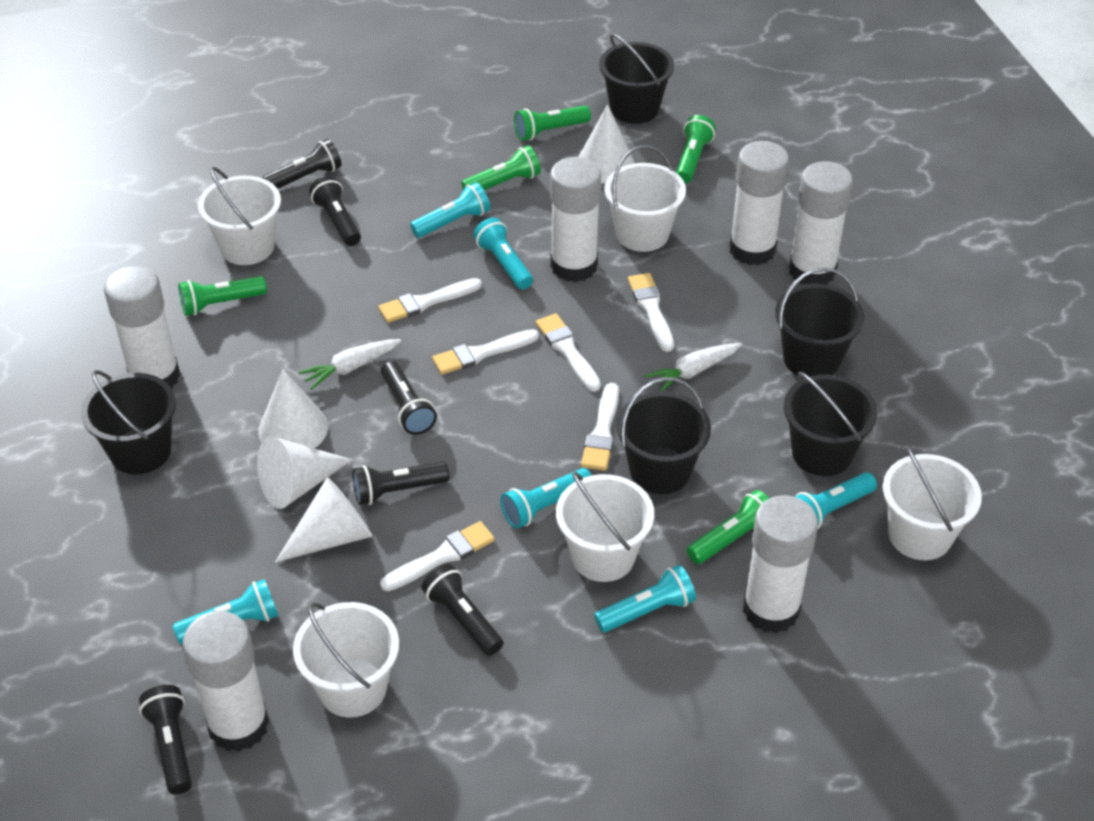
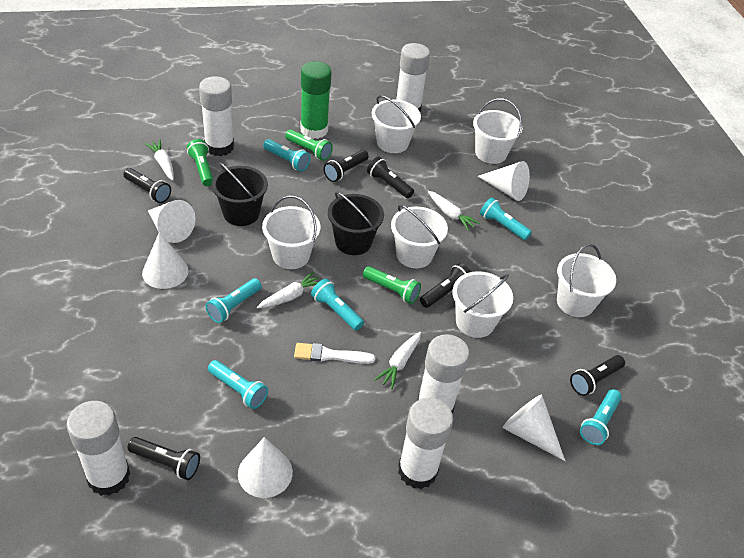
black bucket: [81,370,176,474] [599,34,674,124] [617,377,711,494] [775,267,864,378] [784,372,878,476] = 5 -> [212,162,268,226] [328,191,384,255] = 2
green flashlight: [178,276,267,316] [461,145,541,190] [514,105,591,141] [676,115,716,183] [687,490,770,564] = 5 -> [187,139,213,186] [285,129,333,161] [363,266,421,304] = 3
green glue stick: none = 0 -> [300,61,332,139] = 1
white brush: [378,278,482,323] [380,521,495,591] [432,329,539,375] [536,313,601,392] [581,383,619,471] [628,273,674,352] = 6 -> [294,343,375,364] = 1
white bucket: [198,167,281,265] [293,602,399,717] [556,471,654,582] [604,145,686,252] [883,446,982,560] = 5 -> [262,195,321,269] [372,95,421,153] [391,205,448,268] [452,271,513,338] [473,98,522,164] [557,244,616,317] = 6
white carrot: [298,339,401,390] [644,343,742,392] = 2 -> [145,139,174,180] [257,271,319,308] [374,332,421,389] [428,191,480,231] = 4
white cone: [257,436,352,509] [258,369,328,448] [275,477,372,563] [578,104,635,183] = 4 -> [142,232,189,289] [148,200,196,243] [238,437,293,498] [477,161,530,201] [503,394,565,461] = 5
white glue stick: [104,265,180,388] [183,611,269,752] [550,157,601,282] [729,141,789,265] [743,495,818,633] [789,161,853,285] = 6 -> [66,401,131,496] [199,76,234,156] [396,43,430,112] [398,397,453,489] [417,334,470,414] = 5

